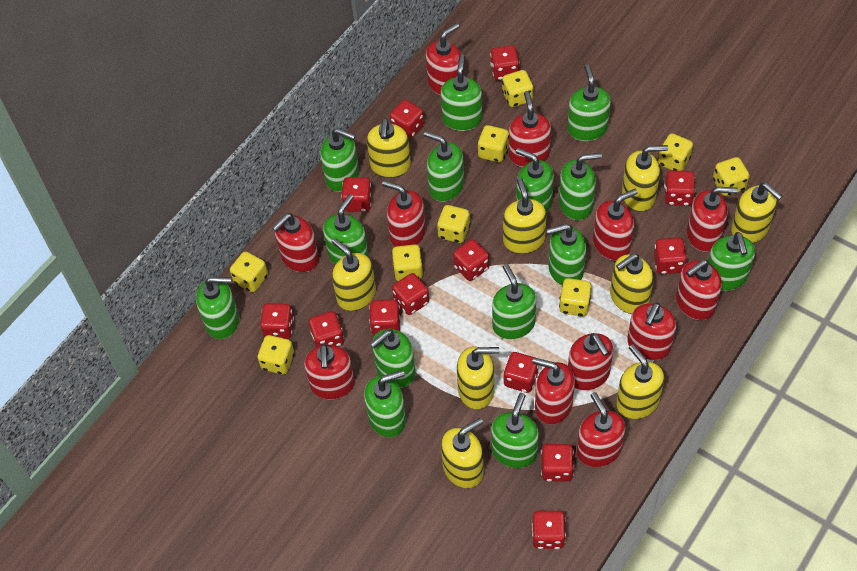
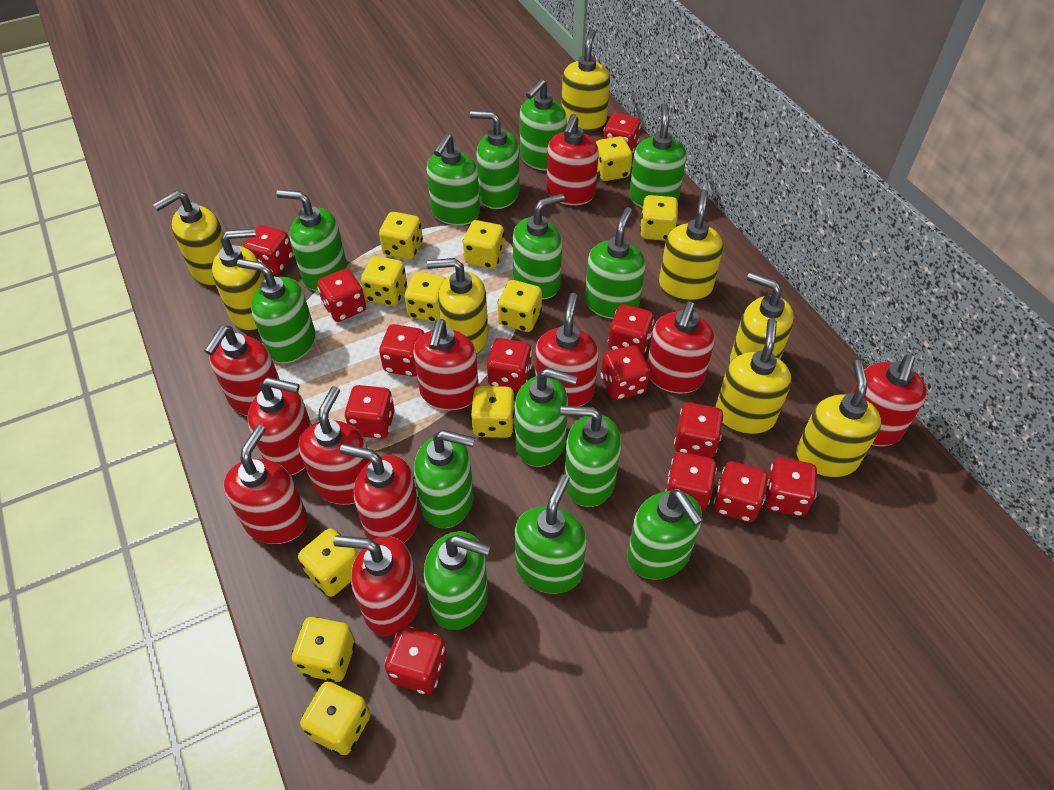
red soap dispenser: [272,213,319,272] [304,344,355,400] [382,180,426,247] [426,23,461,95] [509,91,551,167] [532,358,575,425] [568,333,613,391] [577,392,626,467] [593,189,638,260] [627,302,676,360] [676,260,722,320] [687,187,738,252] = 12 -> [205,326,280,416] [224,425,308,544] [248,377,312,475] [299,386,370,505] [333,535,420,636] [340,444,420,543] [413,319,479,410] [535,293,598,407] [547,114,599,205] [647,301,715,394] [851,354,927,446] = 11
yellow dice: [230,251,268,292] [257,335,294,375] [392,244,423,281] [437,205,470,243] [477,125,509,162] [502,70,534,107] [559,278,592,316] [658,133,693,171] [713,157,750,196] = 9 -> [292,617,356,682] [298,528,358,597] [300,682,371,755] [361,256,407,306] [379,212,423,260] [404,272,446,322] [463,220,504,269] [471,386,515,438] [498,280,542,332] [595,136,632,181] [640,195,678,241] = 11
yellow soap dispenser: [332,238,376,311] [367,118,411,178] [441,418,484,488] [457,347,499,409] [503,177,547,254] [610,254,654,314] [616,344,665,419] [622,145,668,212] [731,183,782,243] = 9 -> [153,190,224,286] [212,228,265,331] [427,258,488,355] [562,29,610,131] [659,190,723,301] [715,318,792,435] [730,272,794,362] [796,360,881,478] = 8

